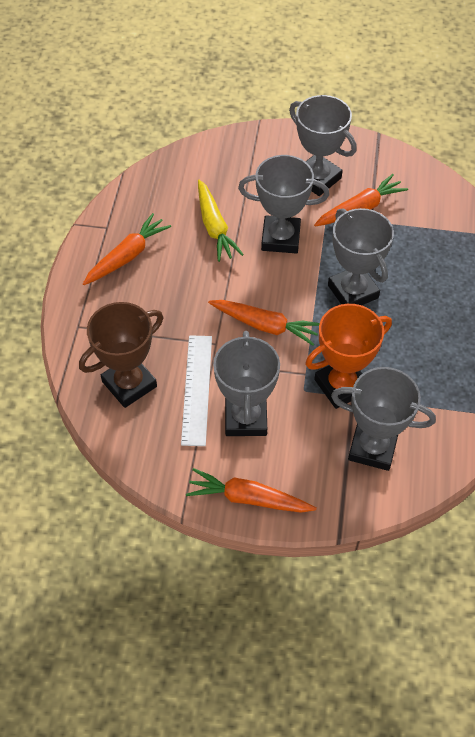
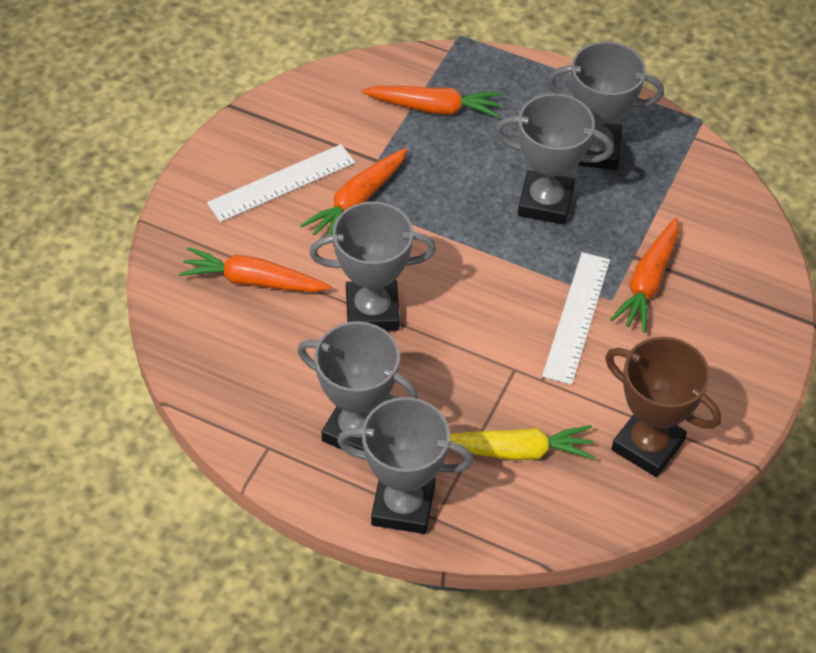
orange trophy: [305,304,392,409] = 1 -> none = 0
white ruler: [181,335,212,446] = 1 -> [207,144,355,222] [542,252,610,385] = 2

